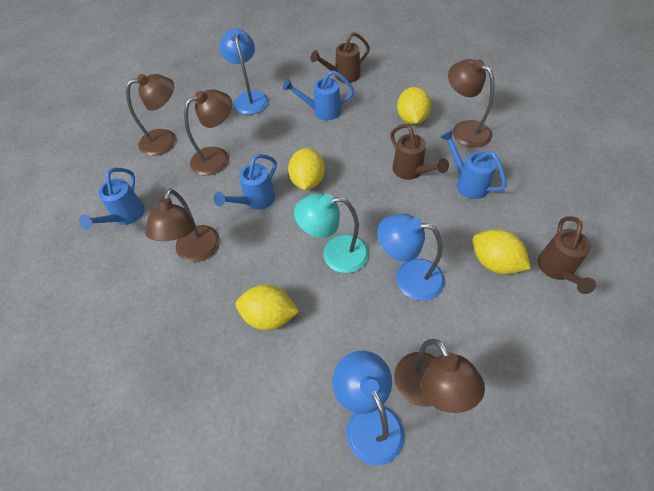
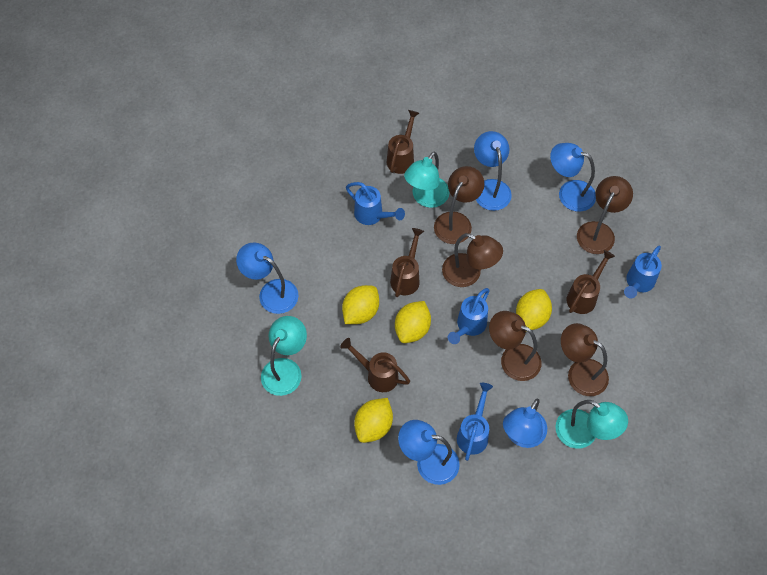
blue lamp: [219,28,269,115] [332,351,404,466] [377,214,445,301] = 3 -> [236,242,299,314] [398,420,460,485] [474,131,512,211] [503,399,547,448] [550,143,596,212] = 5
brown watering can: [311,32,370,83] [390,124,449,180] [537,216,596,294] = 3 -> [340,338,410,392] [387,110,419,174] [390,228,424,297] [566,250,615,314] = 4
turquoise lamp: [294,193,369,273] = 1 -> [261,316,307,396] [404,152,450,208] [555,400,628,449] = 3

